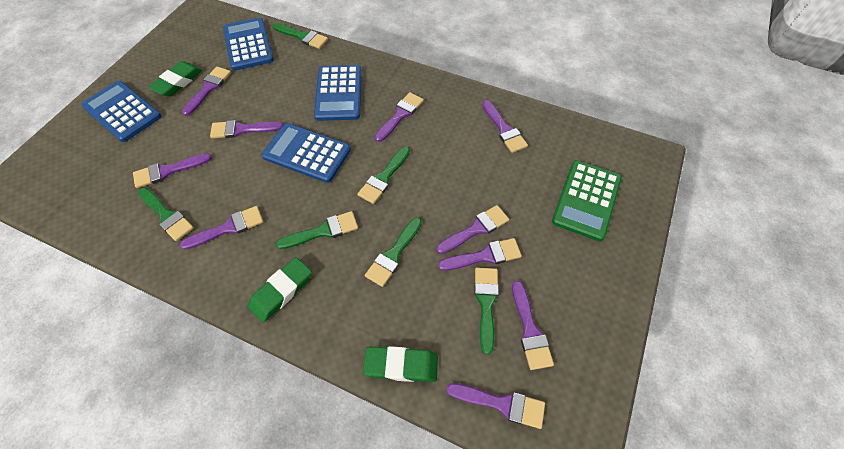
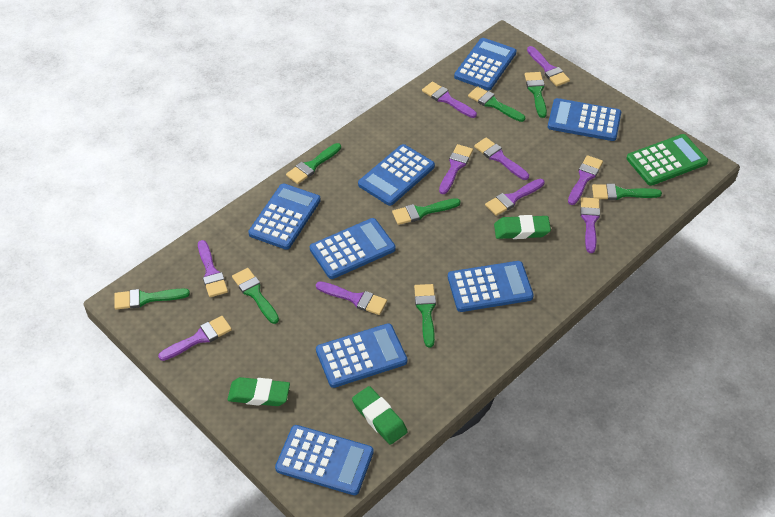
blue calculator: [81,81,161,142] [223,17,274,71] [262,123,351,183] [314,65,362,121] = 4 -> [248,184,321,250] [275,425,374,495] [310,218,396,279] [316,323,407,388] [358,144,435,206] [448,261,534,312] [454,38,517,90] [548,98,621,141] = 8
green brush: [138,188,194,241] [272,23,328,49] [276,211,358,249] [357,147,410,204] [365,218,422,287] [474,268,499,355] = 6 -> [115,288,190,310] [232,268,279,324] [286,143,341,184] [392,198,461,225] [414,284,436,348] [468,86,525,122] [525,72,547,118] [592,184,662,200] = 8

